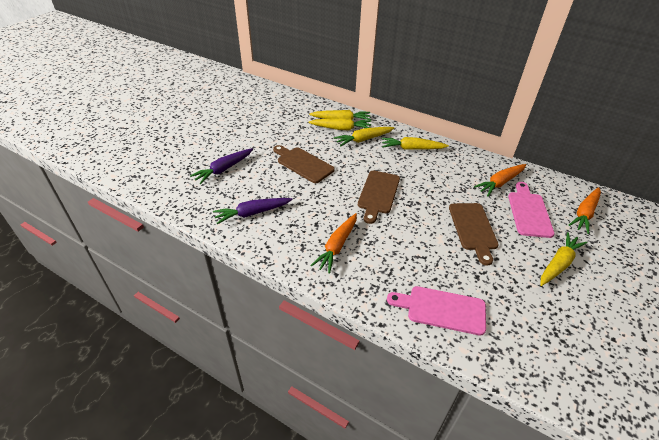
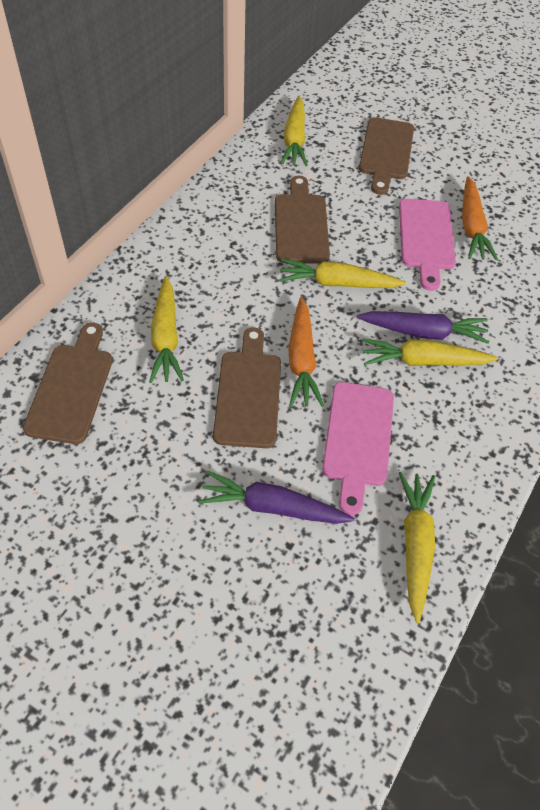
brown cutting board: [273,145,335,183] [358,170,400,224] [449,203,499,266] = 3 -> [23,323,113,444] [213,327,281,448] [275,176,330,264] [359,117,414,195] = 4
orange carrot: [310,213,357,273] [474,164,526,196] [568,187,601,234] = 3 -> [288,297,324,407] [462,176,498,260] = 2

